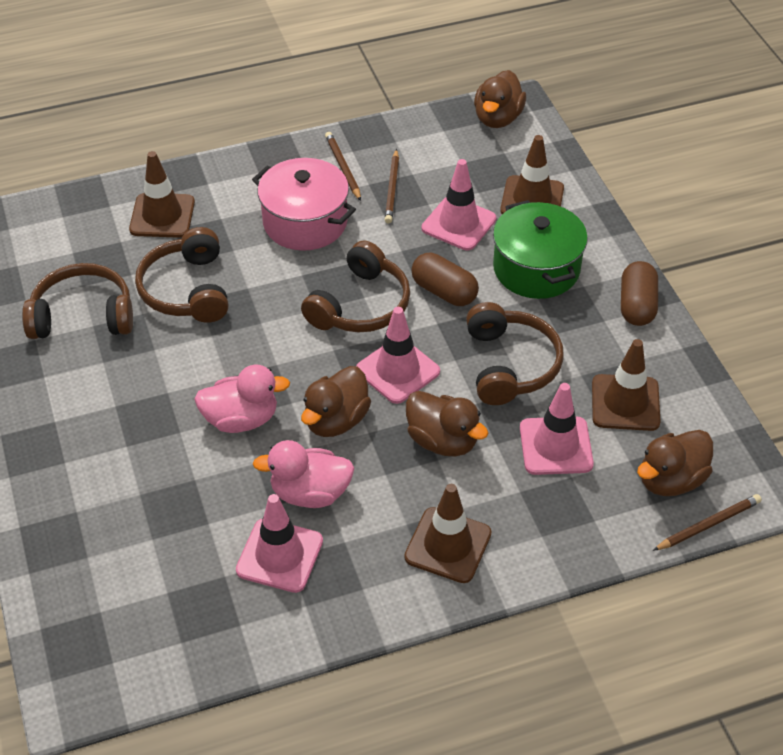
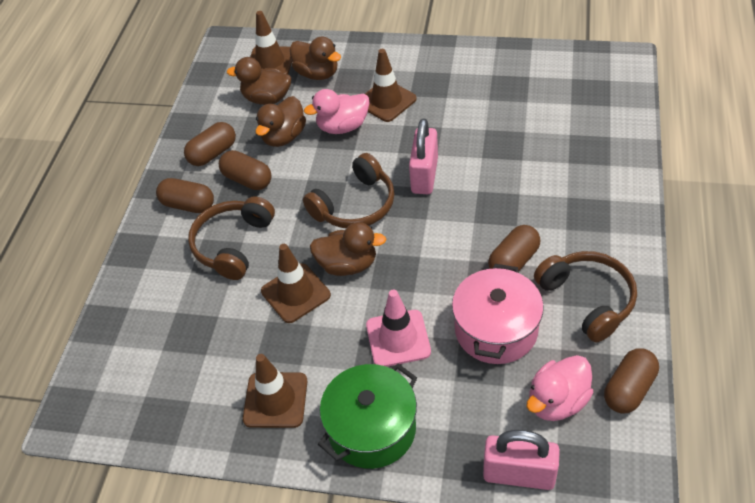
brown capsule: [411,253,479,306] [621,261,658,326] = 2 -> [156,178,214,213] [184,122,236,166] [219,150,272,190] [488,225,541,271] [604,348,659,414] = 5
brown headphones: [22,263,133,339] [135,227,229,323] [301,240,410,333] [466,302,564,405] = 4 -> [188,196,275,280] [303,153,395,228] [534,251,637,342] = 3
brown pencil: [325,132,361,201] [385,149,399,224] [653,494,762,551] = 3 -> none = 0
pink padlock: none = 0 -> [409,119,438,194] [483,430,560,490] = 2
pink traffic cone: [236,494,323,593] [356,307,440,404] [422,159,496,250] [520,383,594,475] = 4 -> [366,290,431,367] = 1

